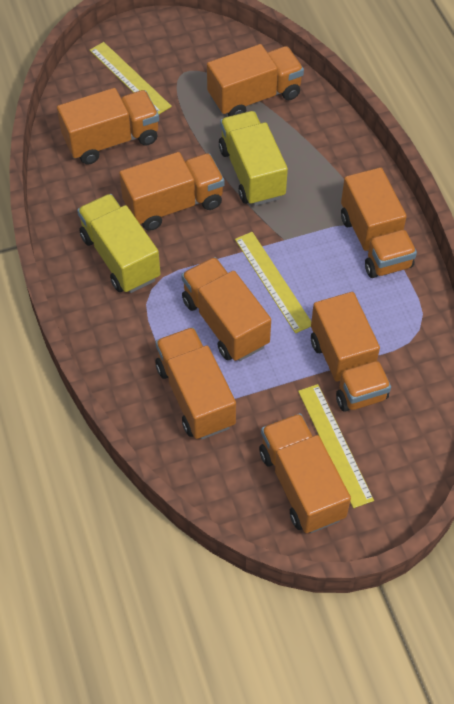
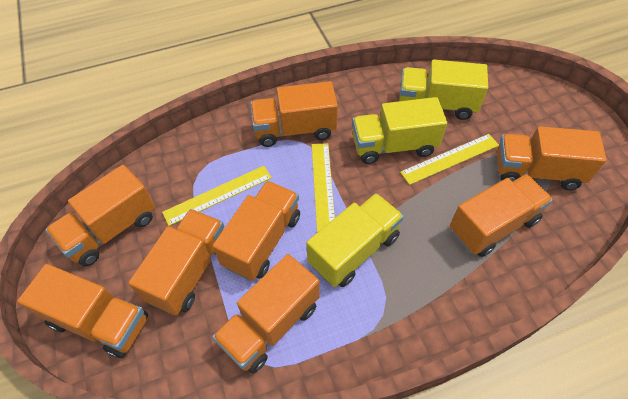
yellow truck: [77,194,161,293] [219,111,288,206] = 2 -> [306,193,404,287] [352,97,447,164] [399,60,488,120] = 3

